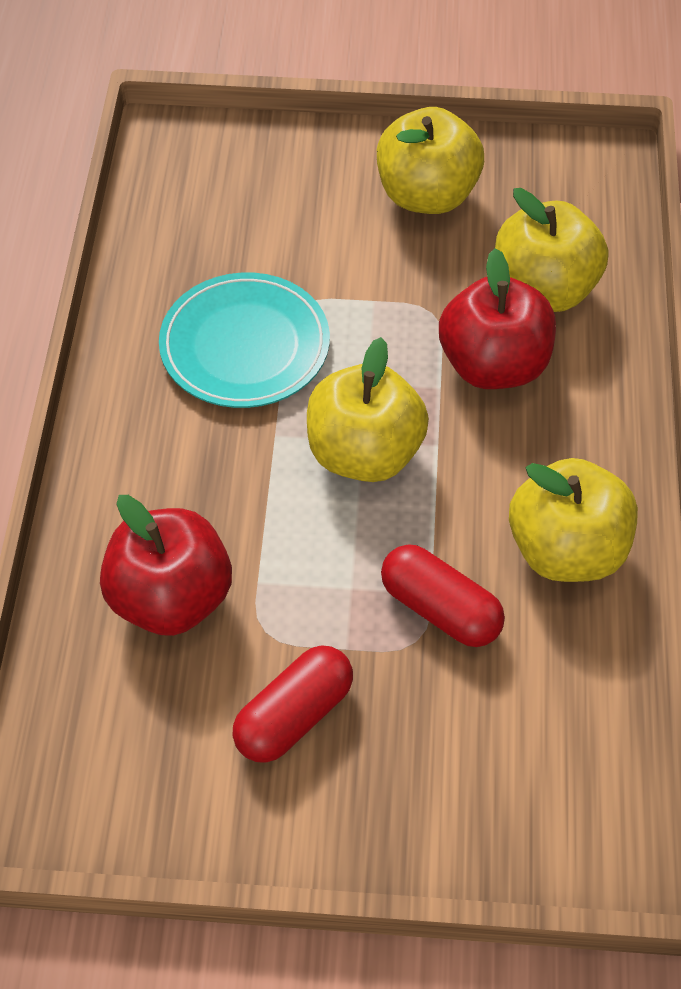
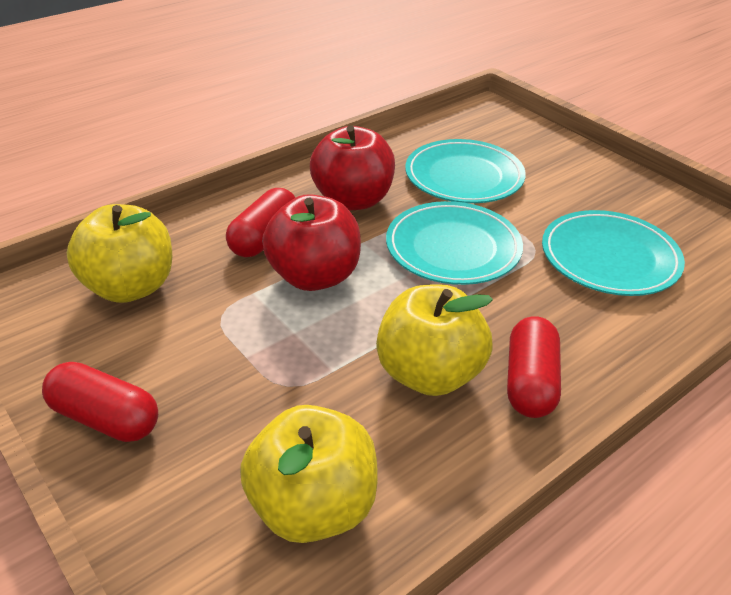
red capsule: [233,645,353,763] [381,544,505,647] = 2 -> [42,362,158,442] [226,188,296,257] [507,316,561,418] = 3
turquoise plate: [159,273,330,408] = 1 -> [386,201,523,285] [405,139,526,203] [542,210,685,296] = 3
yellow apple: [307,337,429,482] [377,107,484,214] [495,188,608,312] [509,458,638,582] = 4 -> [67,204,172,303] [240,405,378,543] [376,284,493,396] = 3

